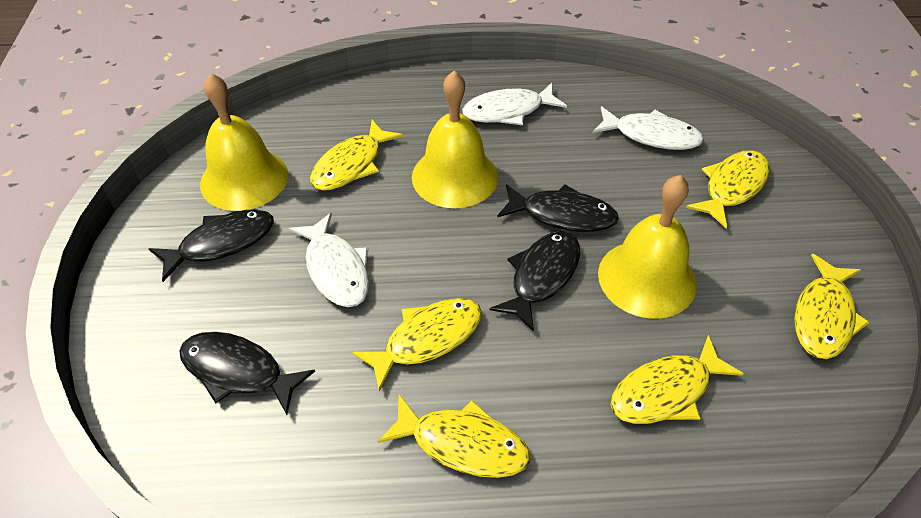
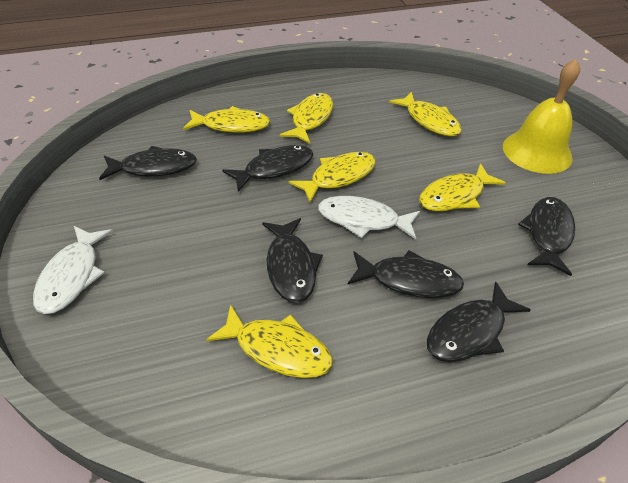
black fish: [149,209,274,282] [179,332,315,415] [489,231,580,332] [497,184,619,232] = 4 -> [99,146,197,180] [222,145,313,192] [262,218,323,303] [347,250,464,298] [427,281,531,362] [518,197,575,276] = 6
white fish: [289,213,369,307] [462,83,567,125] [592,106,704,150] = 3 -> [33,226,113,314] [318,196,420,240] = 2
yellow bell: [200,73,288,211] [412,71,498,208] [598,175,697,319] = 3 -> [503,59,580,174] = 1

